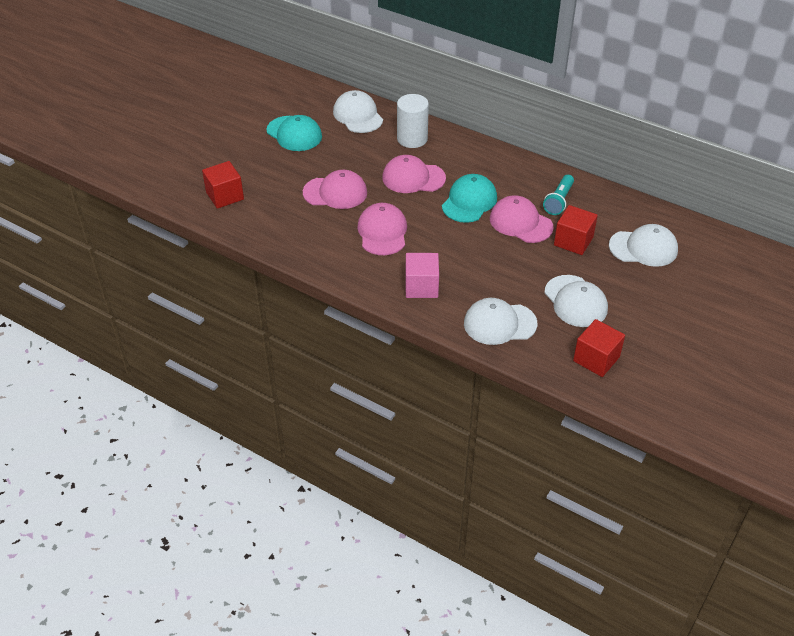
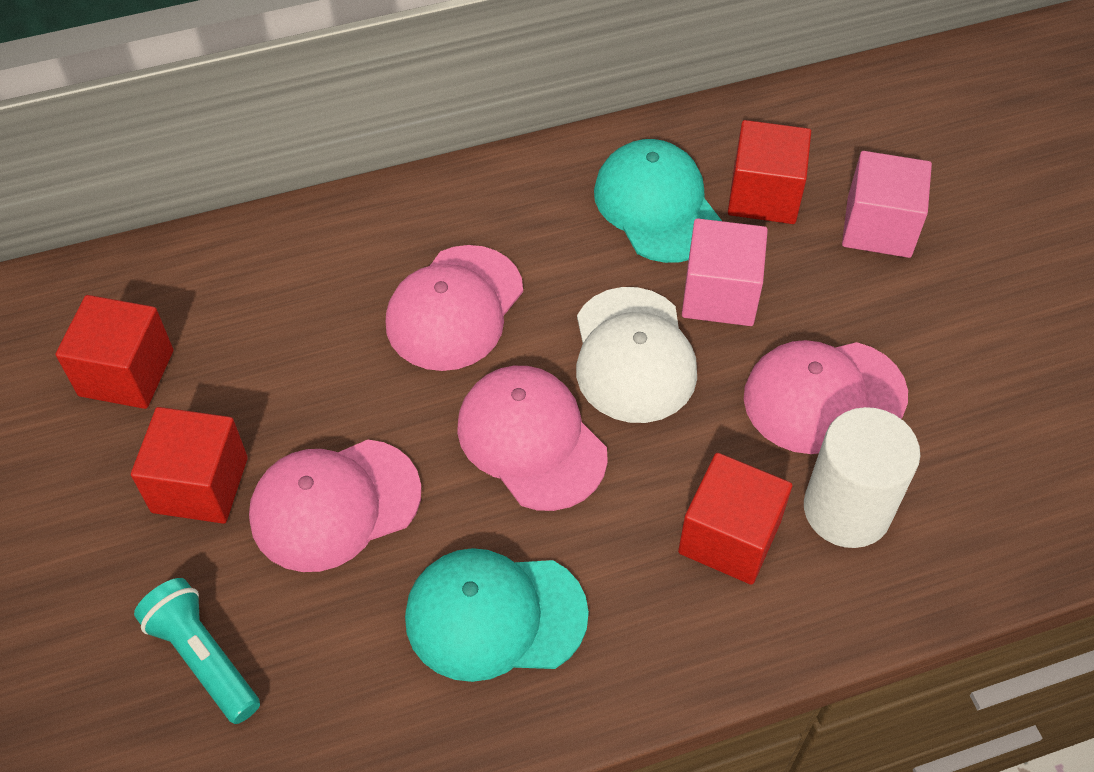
pink cube: [406,253,439,298] = 1 -> [682,218,768,326] [842,151,932,258] = 2
red cube: [202,161,244,209] [554,205,598,255] [573,319,625,377] = 3 -> [55,295,173,409] [131,407,248,524] [678,453,792,585] [728,120,811,224] = 4
white cap: [333,90,383,133] [464,298,537,345] [545,275,608,327] [609,224,678,267] = 4 -> [576,287,697,423] = 1

